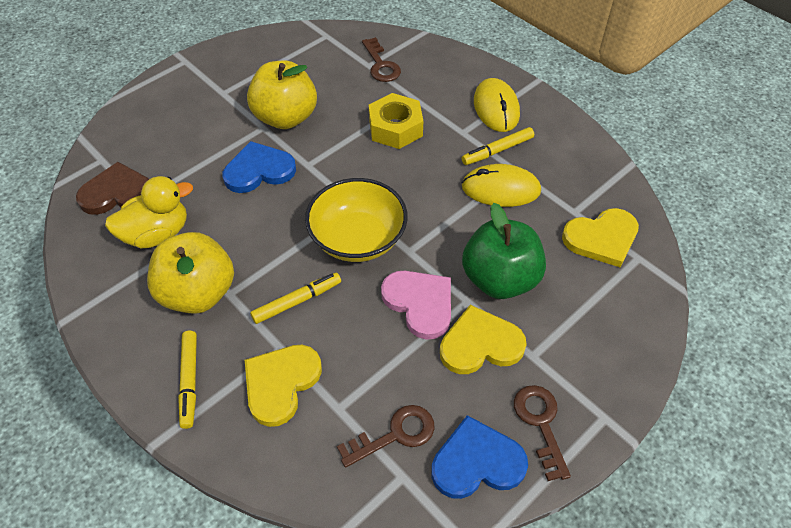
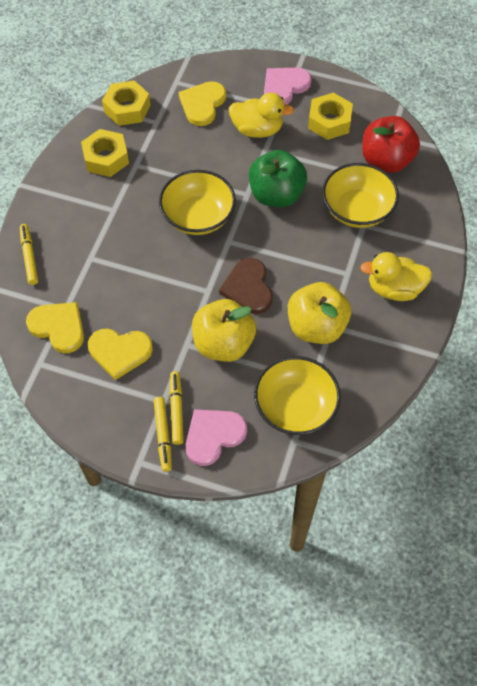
blue heart: [223,141,296,193] [431,415,528,499] = 2 -> none = 0
brown key: [337,405,434,468] [362,37,401,82] [514,385,571,481] = 3 -> none = 0
pink heart: [381,271,451,340] = 1 -> [186,409,247,466] [264,68,311,105] = 2
red apple: none = 0 -> [362,116,420,173] = 1
yellow bowl: [305,178,408,262] = 1 -> [159,170,236,235] [254,356,341,435] [322,163,399,228] = 3
yellow duck: [105,176,193,248] = 1 -> [229,93,294,138] [360,252,432,301] = 2
yellow mouse: [462,164,541,207] [474,78,520,132] = 2 -> none = 0
yellow nut: [369,93,423,149] = 1 -> [81,129,129,177] [102,80,151,126] [308,93,353,140] = 3

